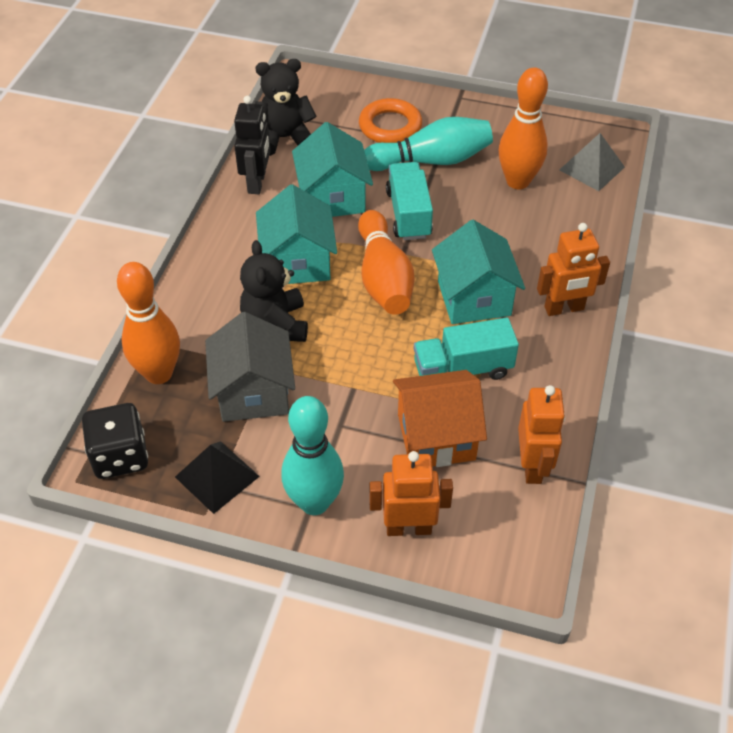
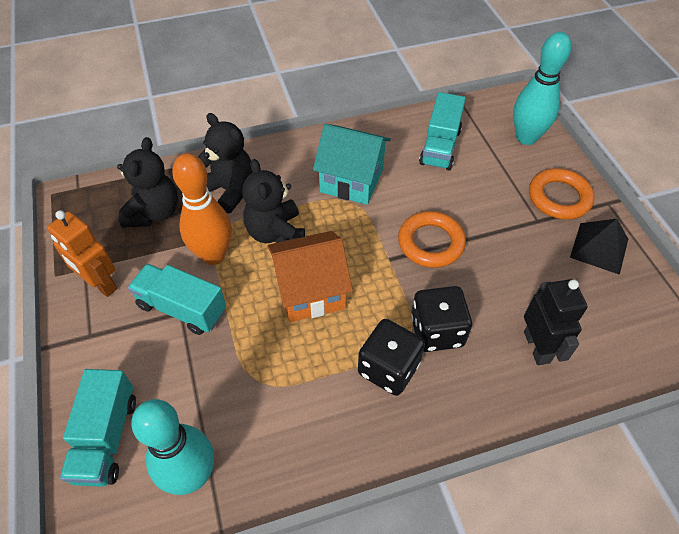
black dice: [82,403,148,479] = 1 -> [358,319,425,396] [411,286,472,352] = 2
black teddy bear: [240,240,308,342] [255,59,316,156] = 2 -> [117,137,178,228] [198,113,253,213] [242,159,305,243] = 3
grey house: [205,312,295,422] = 1 -> none = 0
grey pyramid: [559,133,625,191] = 1 -> none = 0
orange bowling pin: [117,262,180,384] [358,210,414,315] [499,67,548,189] = 3 -> [172,153,232,265] = 1
orange ring: [359,98,422,143] = 1 -> [398,211,466,268] [529,168,595,220] = 2
orange robot: [369,451,453,536] [518,385,565,484] [537,223,610,316] = 3 -> [47,210,117,297] = 1
turquoise house: [256,184,337,284] [292,122,373,217] [432,220,525,324] = 3 -> [313,124,391,205] = 1
turquoise truck: [386,162,433,240] [414,317,519,380] = 2 -> [60,369,136,487] [128,264,226,335] [419,92,466,170] = 3

